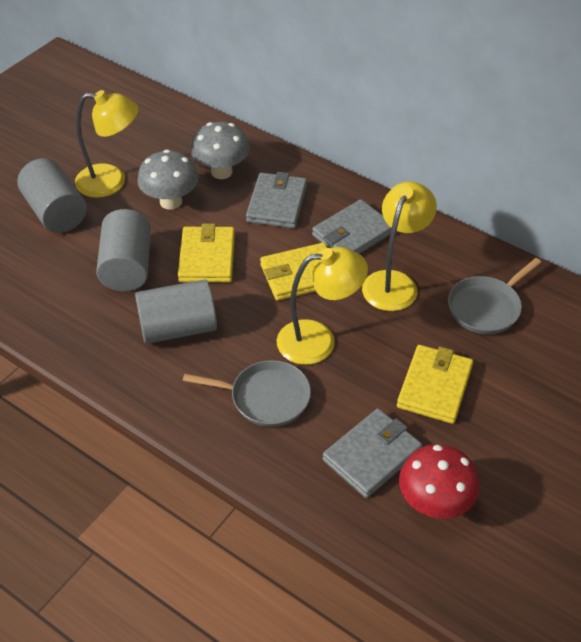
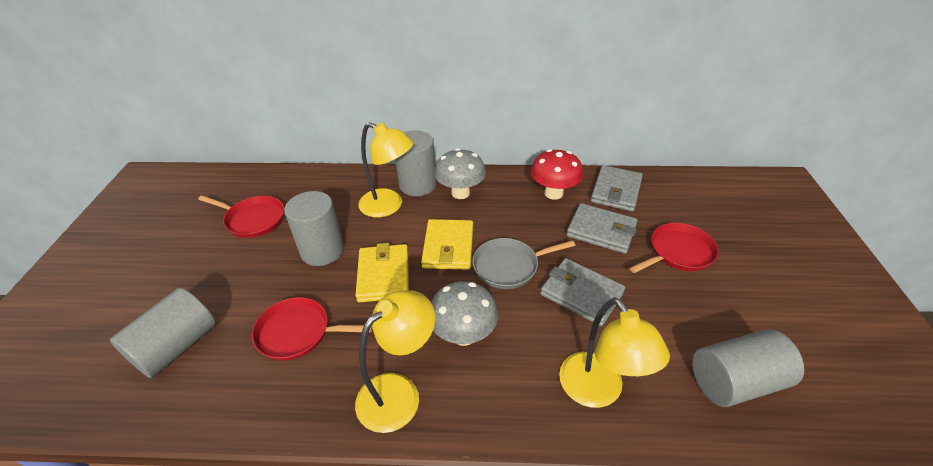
grey cylinder: [17,158,87,233] [96,209,151,291] [135,279,217,344] = 3 -> [110,288,216,378] [284,191,344,266] [395,130,437,196] [692,329,804,407] = 4
grey pan: [183,360,311,427] [448,258,541,334] = 2 -> [473,238,575,289] = 1
red pan: none = 0 -> [198,195,284,238] [252,297,372,361] [630,223,719,273] = 3
yellow wallet: [178,223,235,282] [260,242,328,301] [397,345,473,424] = 3 -> [355,243,409,302] [421,219,473,270] = 2

